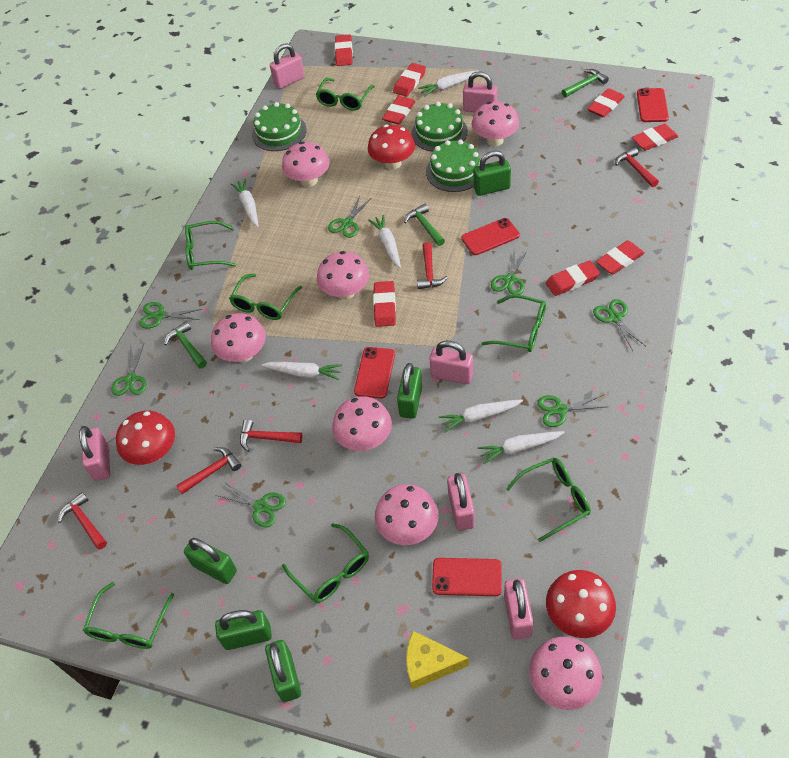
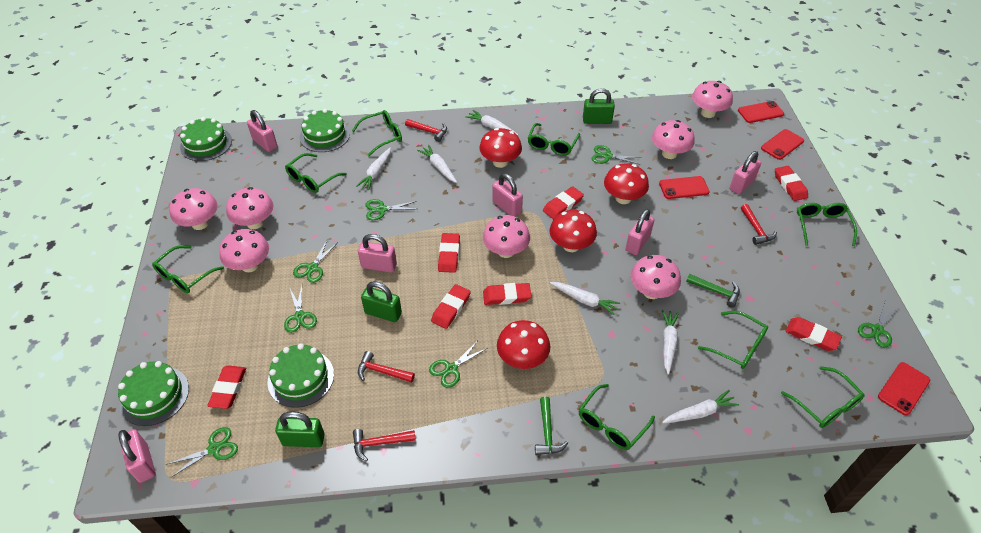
green cake: [252,102,307,151] [411,102,468,152] [426,140,480,192] = 3 -> [118,361,189,426] [180,117,232,161] [268,344,334,408] [300,109,350,152] = 4
green glasses: [83,582,174,649] [185,221,237,270] [229,274,302,320] [282,523,369,603] [316,78,375,111] [481,295,546,352] [506,458,591,542] = 7 -> [152,245,224,293] [285,153,347,193] [352,110,402,156] [528,123,580,156] [579,384,655,450] [698,311,768,369] [781,366,865,428] [797,203,857,246] = 8
green hammer: [164,321,207,369] [404,204,445,246] [562,69,609,97] = 3 -> [535,397,568,455] [686,274,740,308] = 2
green padlock: [184,538,237,584] [215,610,272,650] [265,640,301,702] [397,363,422,419] [474,151,511,196] = 5 -> [275,411,325,447] [361,281,402,322] [583,88,615,124] = 3
red eraser: [335,34,353,66] [373,281,396,327] [382,96,415,124] [393,63,426,97] [546,260,600,296] [587,88,625,117] [596,240,645,274] [632,124,678,151] = 8 -> [207,365,246,409] [431,284,471,329] [438,233,460,273] [483,283,532,305] [543,186,584,219] [775,166,808,201] [786,317,842,351] = 7
red hammer: [58,492,107,550] [176,447,241,494] [240,419,302,452] [417,242,448,289] [615,147,659,187] = 5 -> [353,429,416,461] [358,351,415,383] [405,119,447,142] [741,204,777,245] = 4
red mushroom: [116,411,175,465] [368,125,415,170] [546,570,616,638] = 3 -> [479,128,522,168] [497,320,550,369] [549,210,597,252] [604,164,649,204] = 4
yellow cheese: [406,631,469,690] = 1 -> none = 0

